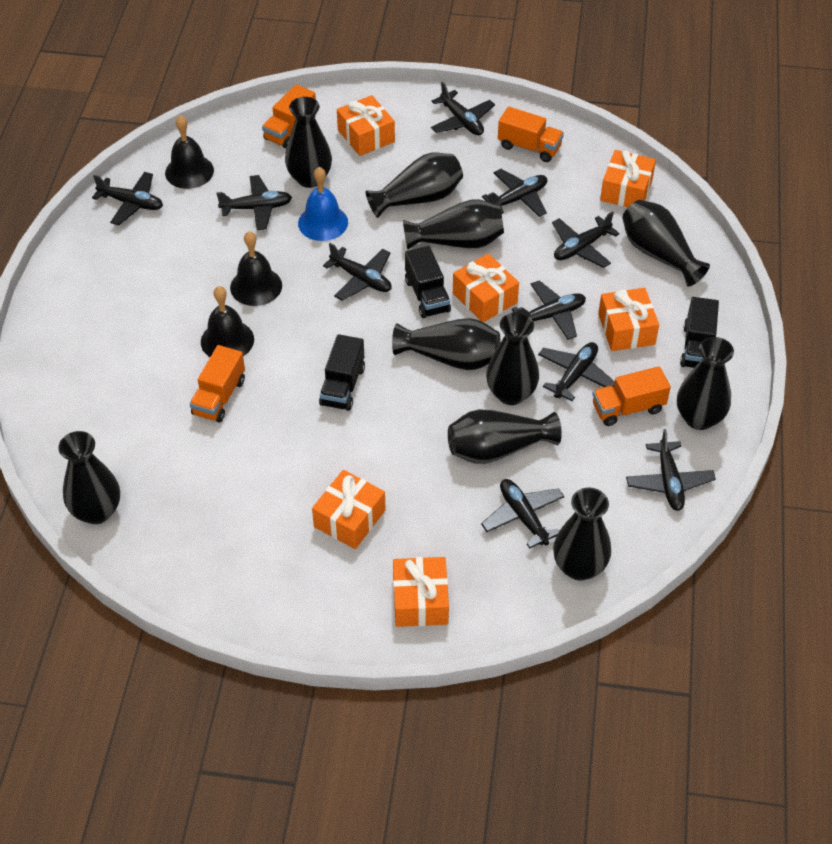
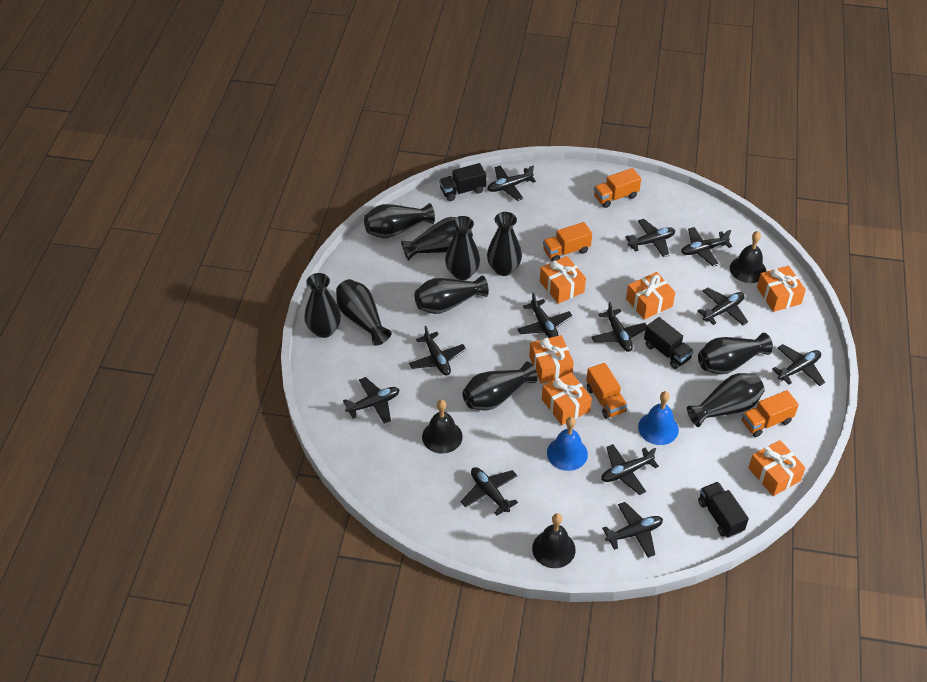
black plane: [92,172,163,225] [216,175,292,230] [323,243,392,301] [431,82,495,135] [481,479,564,549] [482,169,547,217] [512,280,586,340] [538,342,615,401] [552,211,620,268] [626,429,716,511] = 10 -> [343,377,400,424] [409,326,466,375] [461,467,518,516] [487,165,536,201] [517,293,573,338] [592,302,647,352] [601,444,659,495] [602,502,663,558] [625,219,675,257] [681,227,732,266] [698,287,748,325] [772,344,825,386] = 12
blue bell: [298,167,348,241] = 1 -> [547,417,588,471] [638,391,679,445] = 2

